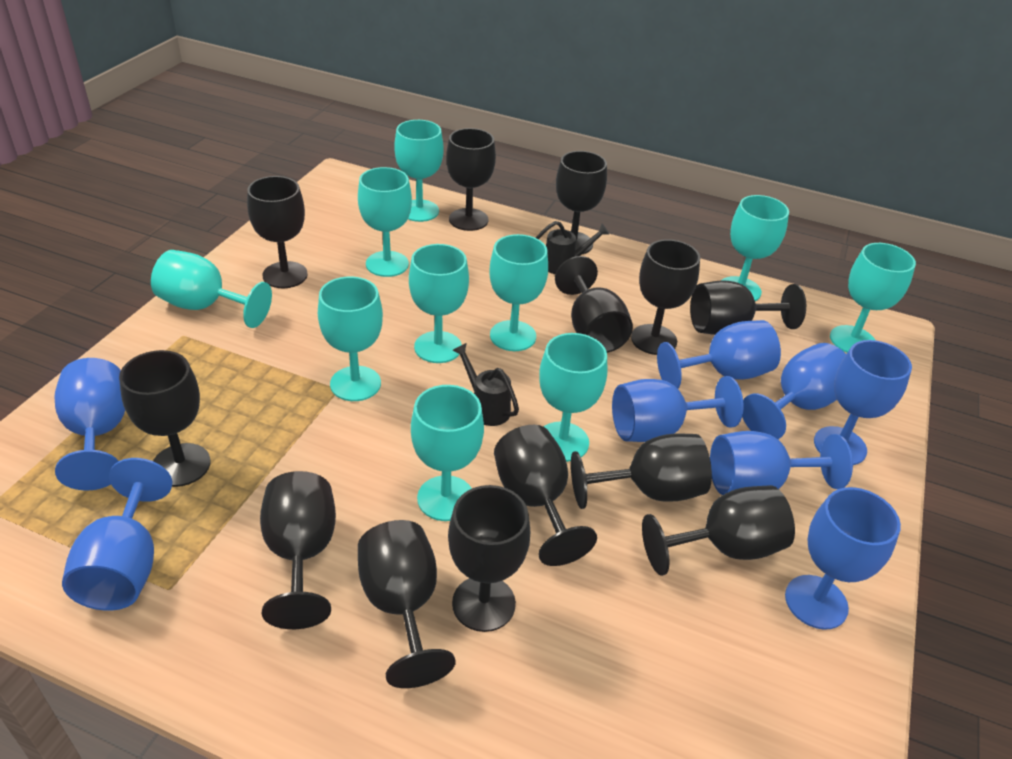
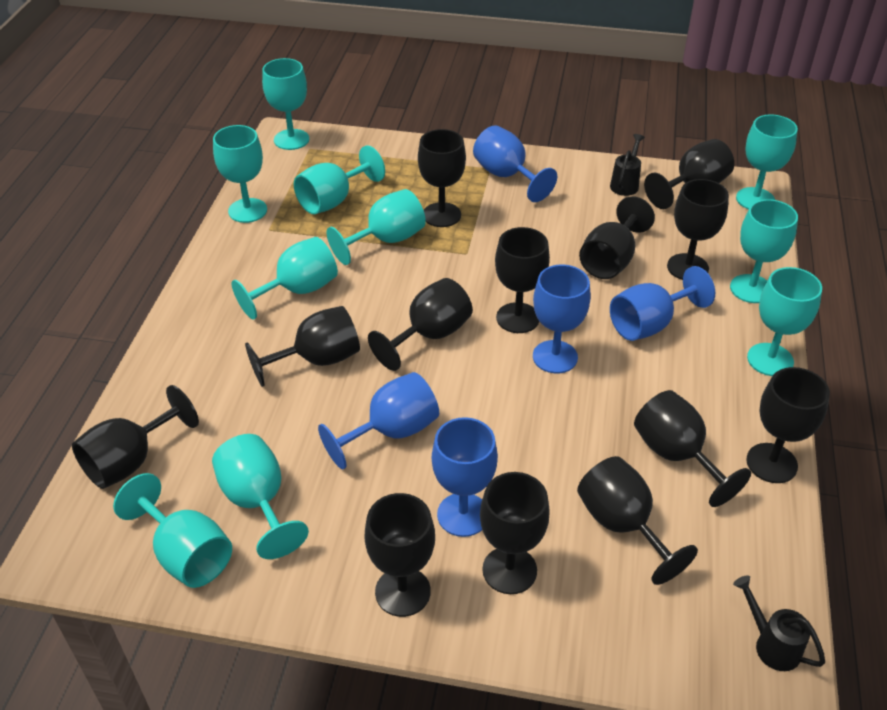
blue goblet: [55,358,125,491] [62,458,173,611] [612,376,744,442] [657,320,781,388] [710,431,853,495] [742,343,846,439] [785,487,901,630] [814,340,912,465] = 8 -> [318,372,439,469] [432,417,498,537] [473,125,557,202] [533,265,591,373] [610,266,715,341] = 5

